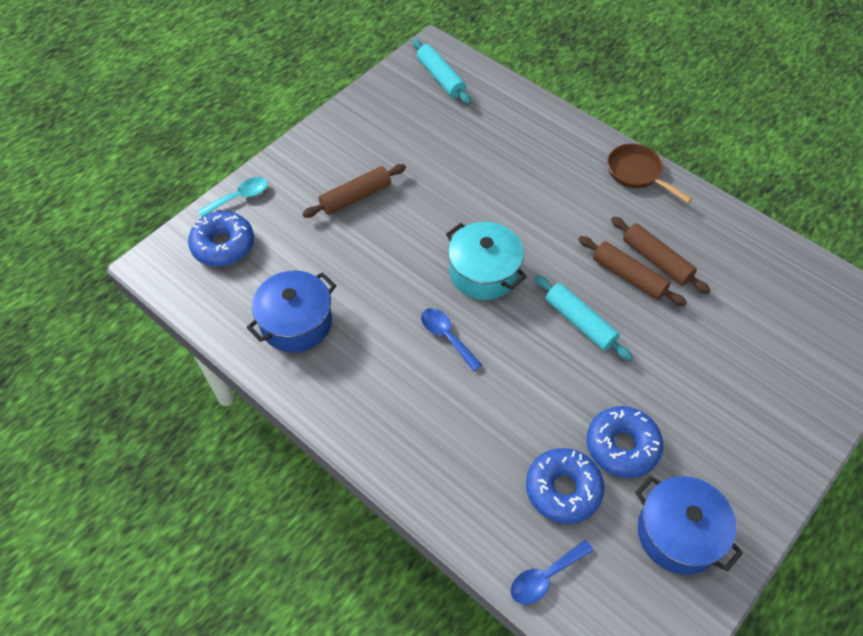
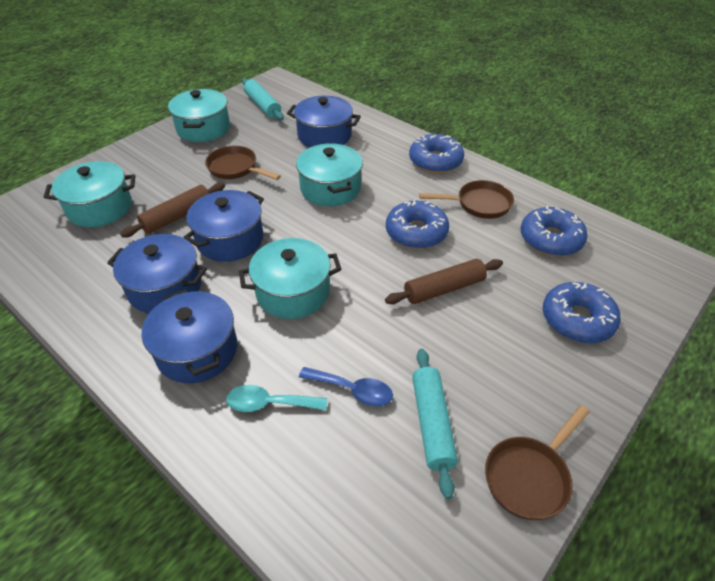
blue donut: [188,211,254,267] [526,448,604,524] [587,406,663,478] = 3 -> [386,201,449,249] [409,134,464,173] [521,205,588,256] [543,282,621,344] = 4
blue pot: [246,270,336,353] [635,476,743,575] = 2 -> [107,234,207,313] [141,289,237,383] [183,190,264,262] [287,96,361,148] = 4
blue spoon: [421,308,482,372] [511,540,594,604] = 2 -> [299,367,393,406] = 1
brown pan: [607,144,692,203] = 1 -> [205,146,281,180] [419,180,514,219] [485,405,590,520] = 3
brown rolling pin: [302,164,406,218] [578,236,687,306] [611,216,711,294] = 3 -> [120,183,225,238] [385,259,503,304] = 2
turquoise pot: [446,222,527,300] = 1 -> [44,161,135,227] [168,89,230,142] [239,238,342,319] [296,143,363,206] = 4

